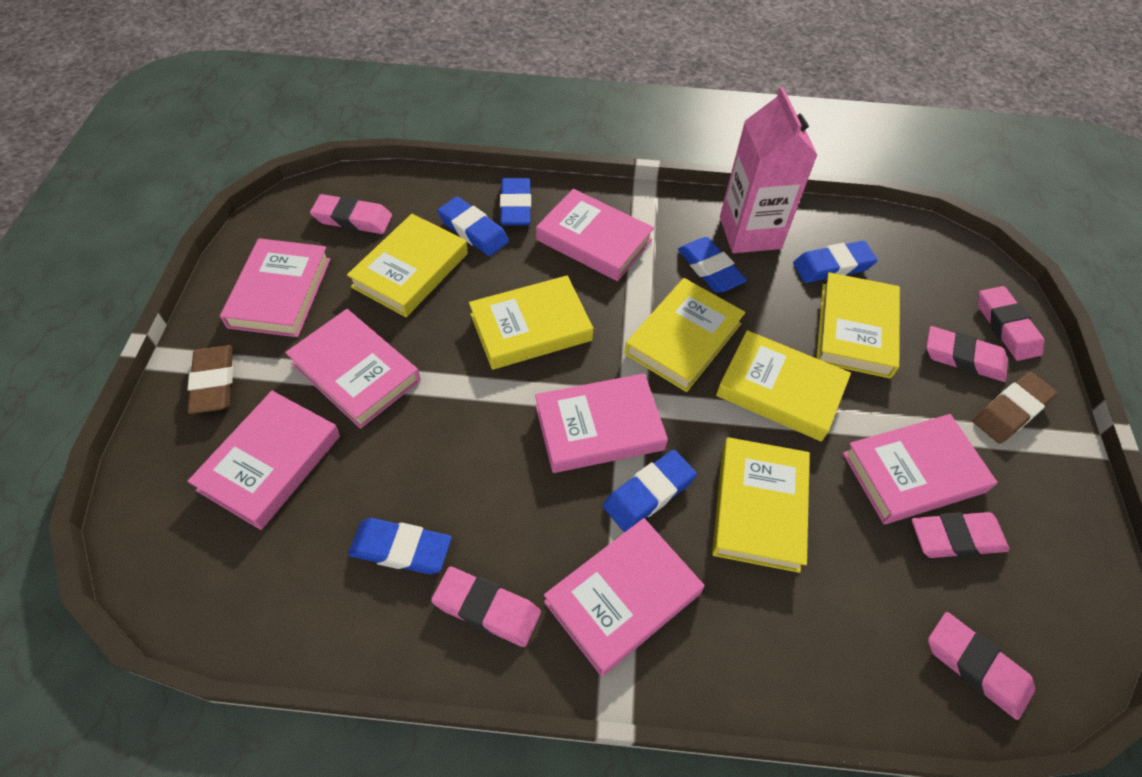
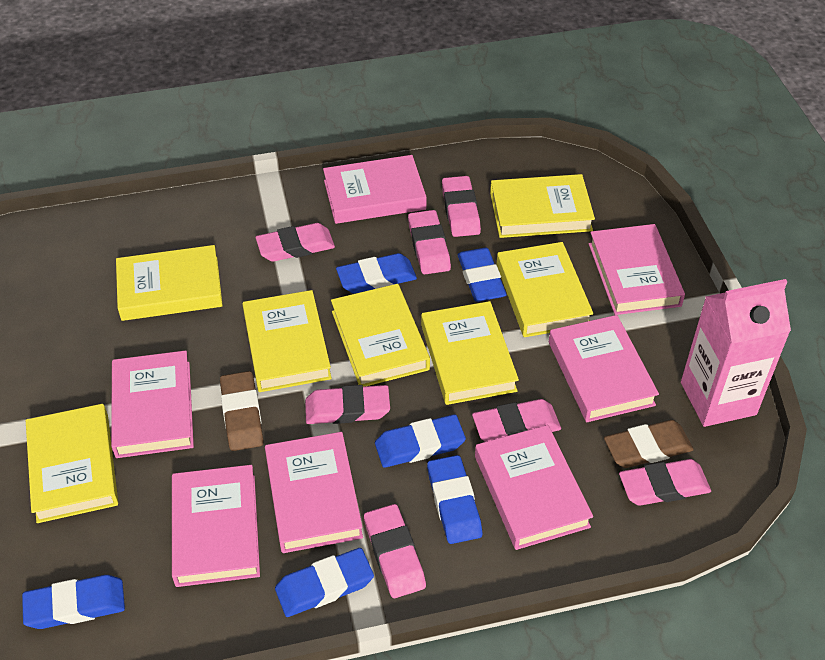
pink eraser: [310,194,392,234] [431,567,541,647] [912,512,1009,558] [926,326,1008,382] [928,612,1035,720] [978,286,1045,361] = 6 -> [256,223,335,262] [305,385,390,424] [364,504,426,598] [408,210,451,274] [442,176,481,237] [472,399,561,442] [619,459,711,506] = 7
yellow book: [347,214,468,317] [469,276,594,370] [624,278,746,392] [712,437,810,573] [716,330,851,442] [816,272,900,379] = 6 -> [26,404,118,523] [116,245,223,321] [242,290,332,392] [331,284,430,386] [421,301,519,405] [490,174,595,238] [496,242,594,337] = 7

